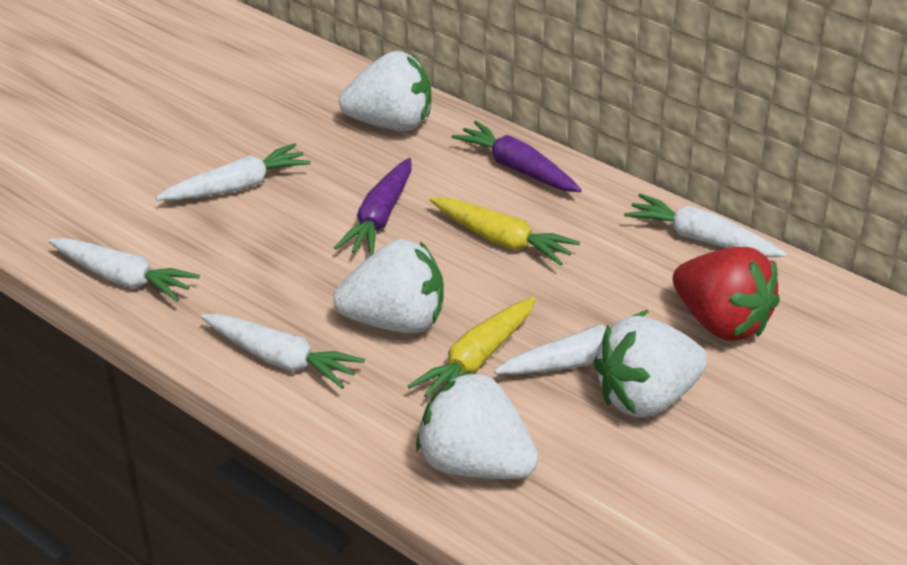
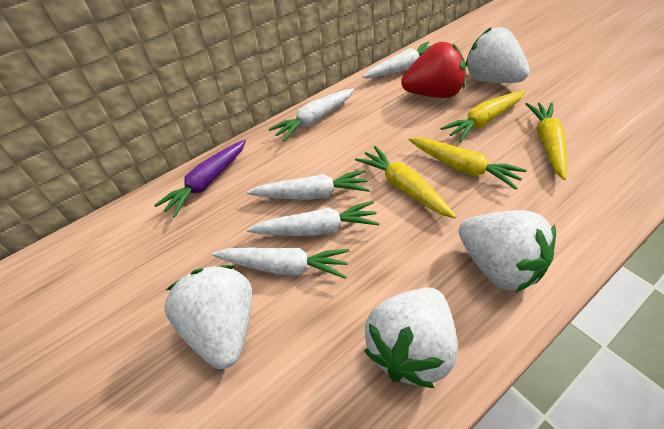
purple carrot: [334,158,412,256] [452,121,582,192] = 2 -> [154,140,246,217] = 1
yellow carrot: [408,297,536,398] [429,197,580,266] = 2 -> [355,146,456,219] [409,138,527,190] [440,91,525,142] [525,103,567,180] = 4

